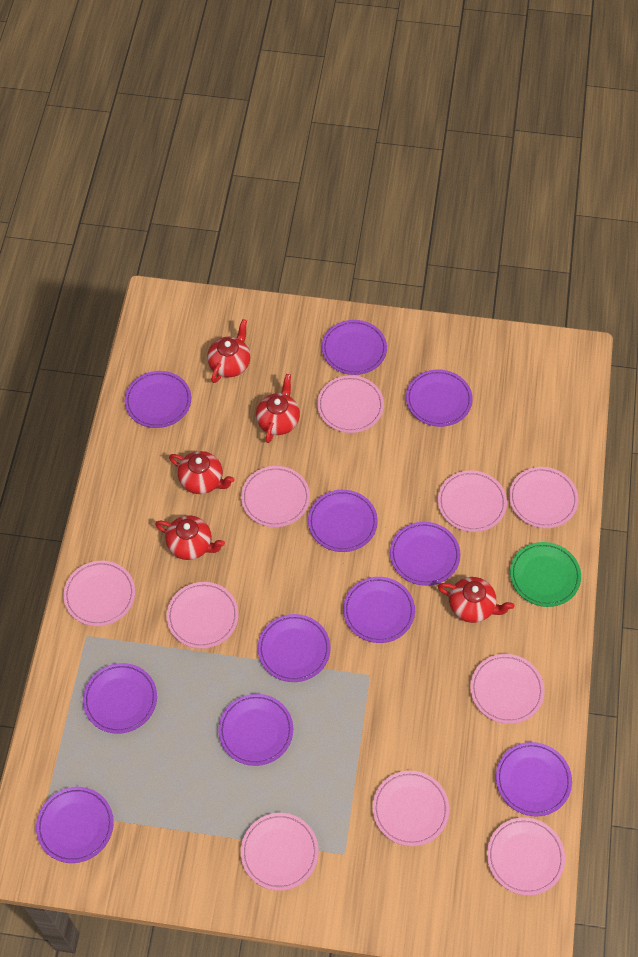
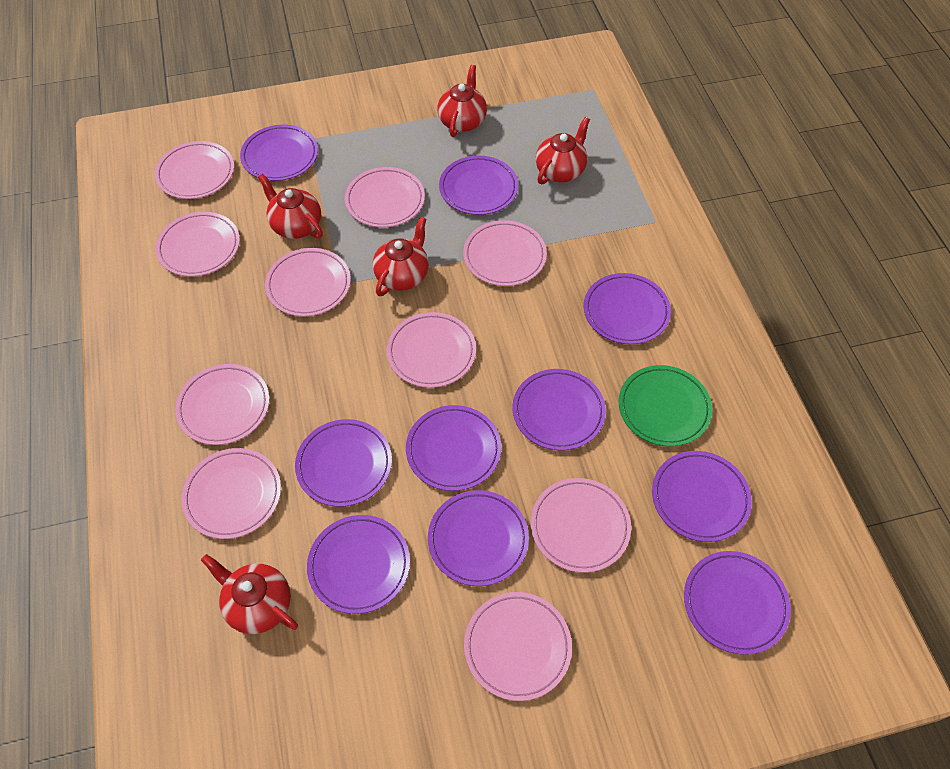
purple plate: [36,787,114,863] [83,663,157,734] [125,371,191,428] [218,694,293,766] [258,614,331,682] [308,490,378,552] [322,320,387,375] [343,577,415,643] [390,522,460,586] [406,369,473,427] [496,742,572,816] = 11 -> [240,125,318,181] [295,419,392,507] [307,515,410,614] [406,405,501,491] [428,490,529,586] [439,156,518,215] [512,369,606,450] [584,273,671,344] [652,451,752,542] [684,551,791,655] = 10

